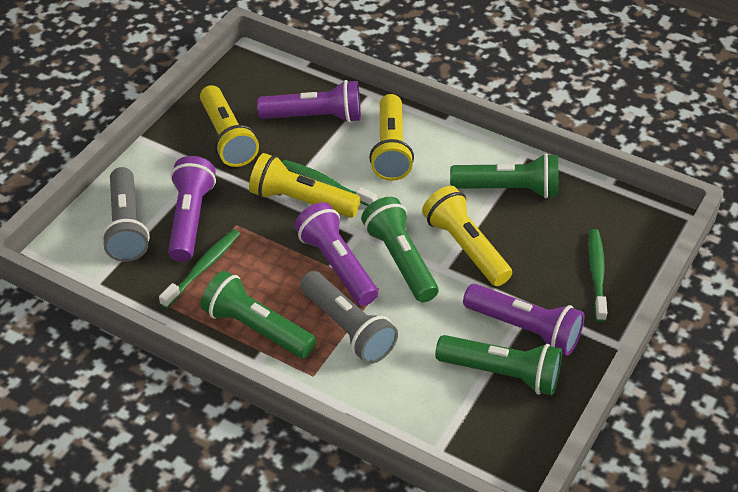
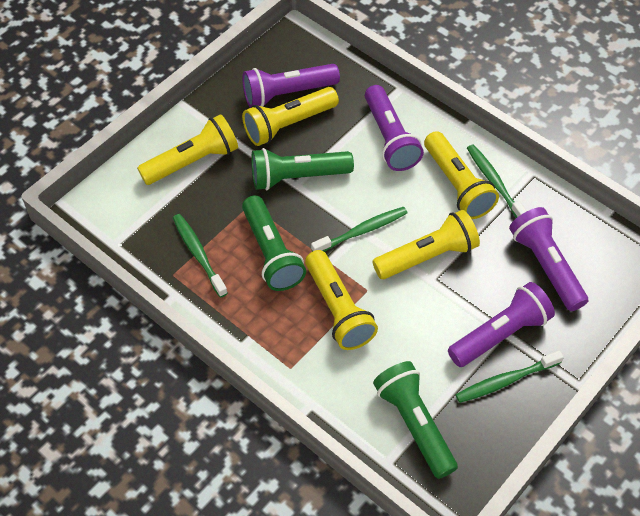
green flashlight: [200,271,316,359] [361,197,438,302] [435,335,562,395] [450,153,558,198] = 4 -> [242,195,306,291] [251,148,354,190] [373,361,458,479] = 3
green toothbrush: [159,229,240,308] [282,160,377,206] [588,229,607,322] = 3 -> [173,214,228,298] [311,207,407,252] [455,350,564,403] [467,144,527,218] = 4
grey flashlight: [101,167,150,262] [300,271,398,364] = 2 -> none = 0
yellow flashlight: [200,85,259,167] [249,153,361,218] [369,94,414,181] [422,186,512,286] = 4 -> [137,114,238,185] [242,87,339,146] [305,250,378,350] [372,210,480,279] [424,131,499,219] = 5

